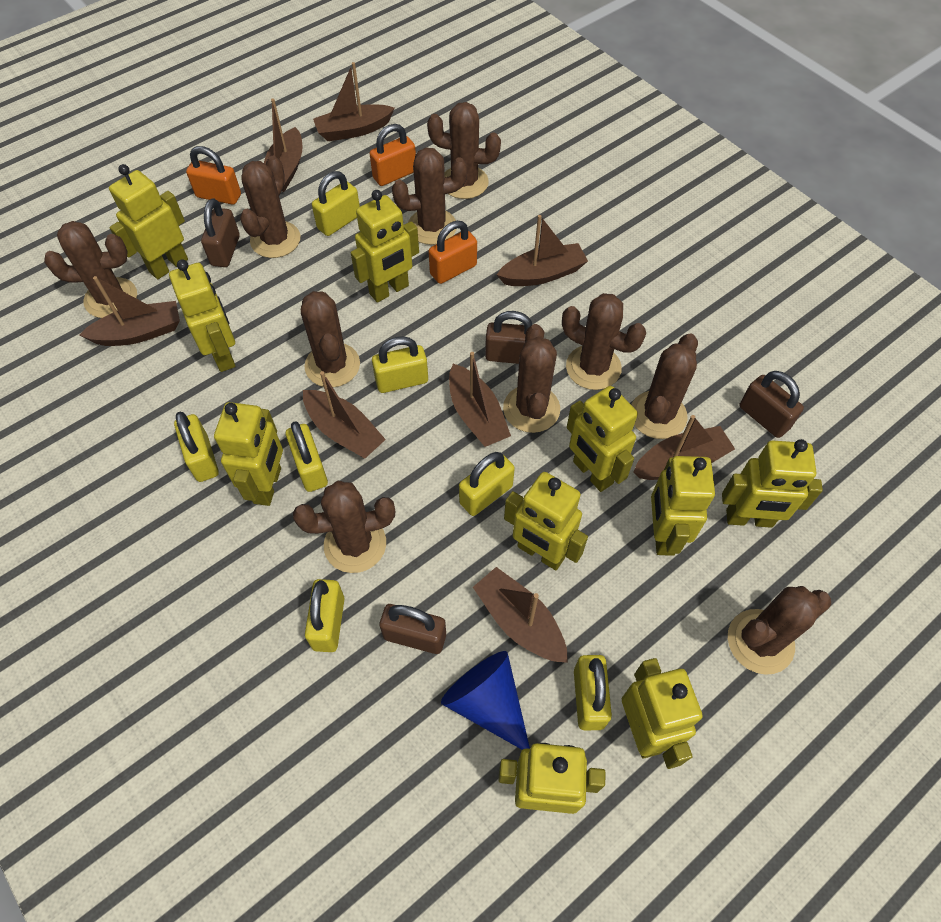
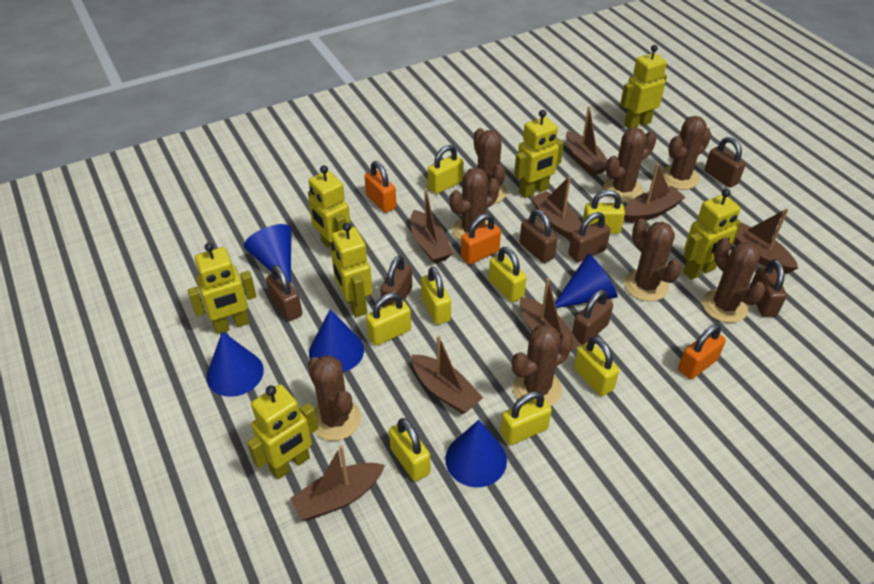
blue cone: [441,651,530,750] = 1 -> [206,331,264,397] [244,224,292,284] [309,309,364,372] [445,420,507,487] [555,253,618,308] = 5
brown cactus: [44,221,137,318] [240,156,300,258] [293,481,395,573] [301,291,360,388] [392,147,467,245] [427,102,501,199] [503,324,560,433] [562,293,646,390] [631,334,698,439] [728,586,831,675] = 10 -> [308,355,361,441] [449,168,500,241] [474,128,507,204] [512,324,573,406] [604,127,657,202] [624,218,682,302] [662,116,712,190] [702,237,766,323] = 8
brown padlock: [201,198,240,267] [379,604,446,654] [485,311,532,364] [739,371,804,438] = 4 -> [266,265,302,321] [381,256,412,308] [519,209,558,263] [568,212,611,262] [572,289,613,345] [705,137,746,188] [750,259,787,317] = 7
yellow padlock: [174,412,219,482] [286,421,328,492] [305,579,344,652] [312,171,360,236] [372,336,428,393] [459,452,515,516] [574,655,612,730] = 7 -> [366,293,411,346] [389,418,430,481] [421,267,451,325] [428,145,463,194] [489,247,527,302] [501,391,552,445] [574,336,619,396] [582,190,625,234] = 8
yellow robot: [109,164,188,279] [169,260,235,372] [214,402,283,506] [351,190,419,303] [498,743,605,814] [504,472,588,570] [567,386,638,492] [622,658,703,769] [651,456,715,556] [722,439,823,528] = 10 -> [188,243,257,334] [247,384,318,480] [308,165,351,252] [331,222,373,317] [514,110,564,198] [620,45,667,128] [683,189,741,280] = 7

